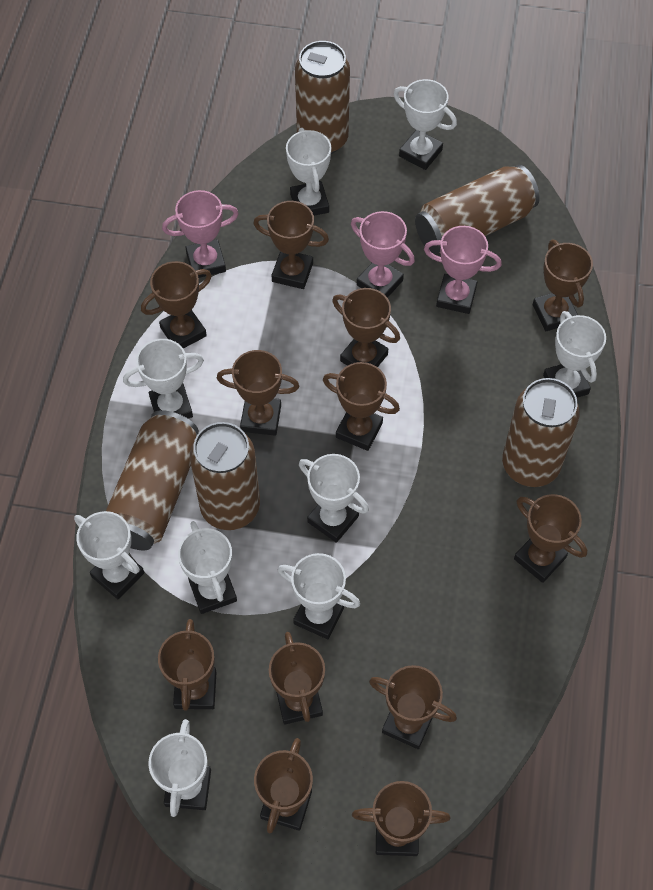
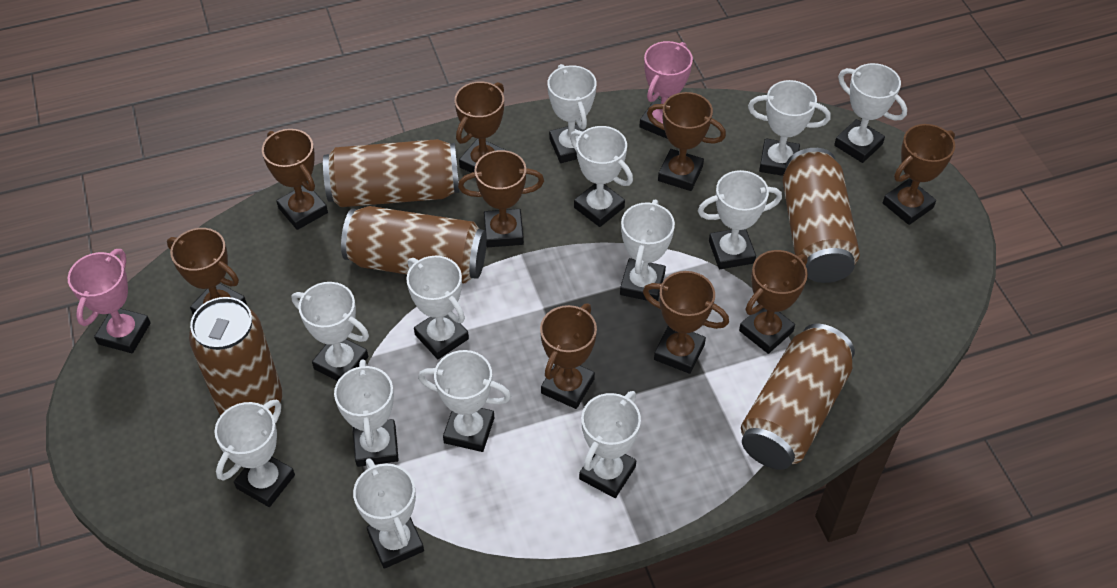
brown trophy: [141,261,212,349] [158,619,216,711] [217,350,299,436] [253,201,329,289] [254,738,313,833] [269,632,325,725] [323,362,400,451] [332,288,400,367] [352,781,450,856] [369,665,457,749] [514,494,587,583] [532,240,593,331] = 12 -> [167,228,247,314] [262,129,328,230] [455,81,507,173] [458,150,544,247] [540,303,597,409] [643,271,729,374] [647,92,726,191] [739,250,808,354] [883,124,955,225] = 9
pink trophy: [162,190,239,278] [351,211,415,298] [424,226,502,314] = 3 -> [68,249,151,353] [639,41,693,139] = 2
white trophy: [74,511,144,599] [123,339,204,418] [148,719,211,817] [178,521,237,614] [278,553,360,639] [286,128,332,216] [299,454,369,543] [394,79,457,170] [543,311,606,398] = 9 -> [214,399,295,507] [292,282,369,381] [334,359,399,467] [353,458,424,569] [406,256,469,359] [418,350,511,452] [547,64,597,163] [570,126,633,227] [579,391,641,498] [620,199,675,301] [698,170,782,269] [748,80,831,176] [834,63,907,163] = 13

